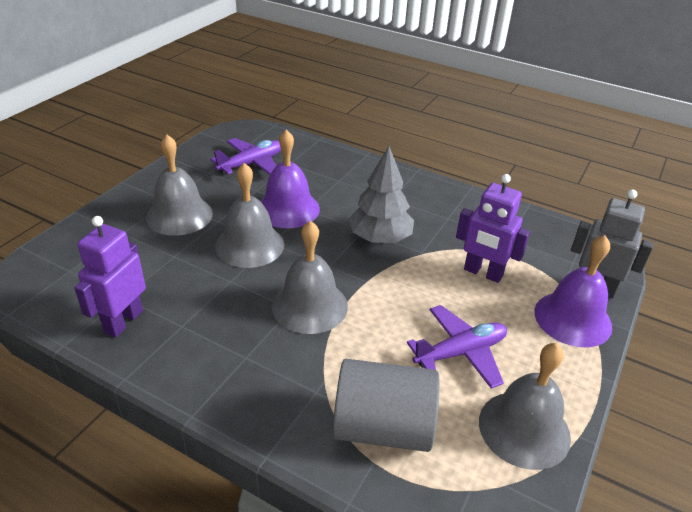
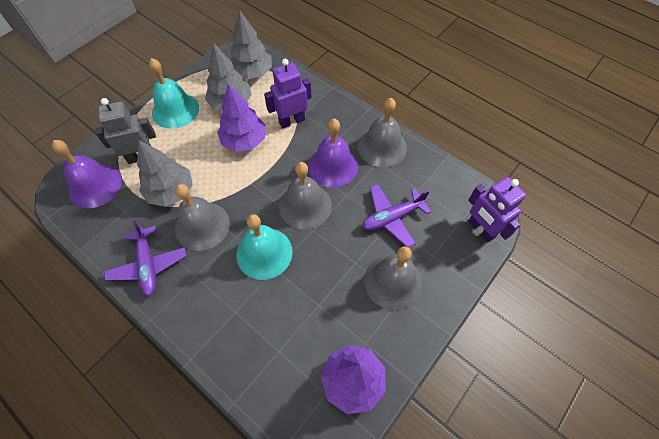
grey cylinder: [333,359,440,452] = 1 -> none = 0
grey tree: [348,146,414,243] = 1 -> [137,140,193,207] [205,43,252,110] [230,10,272,79] = 3
purple tree: none = 0 -> [217,83,266,152] [321,345,386,414] = 2
turquoise bell: none = 0 -> [149,58,199,129] [236,214,293,280] = 2

